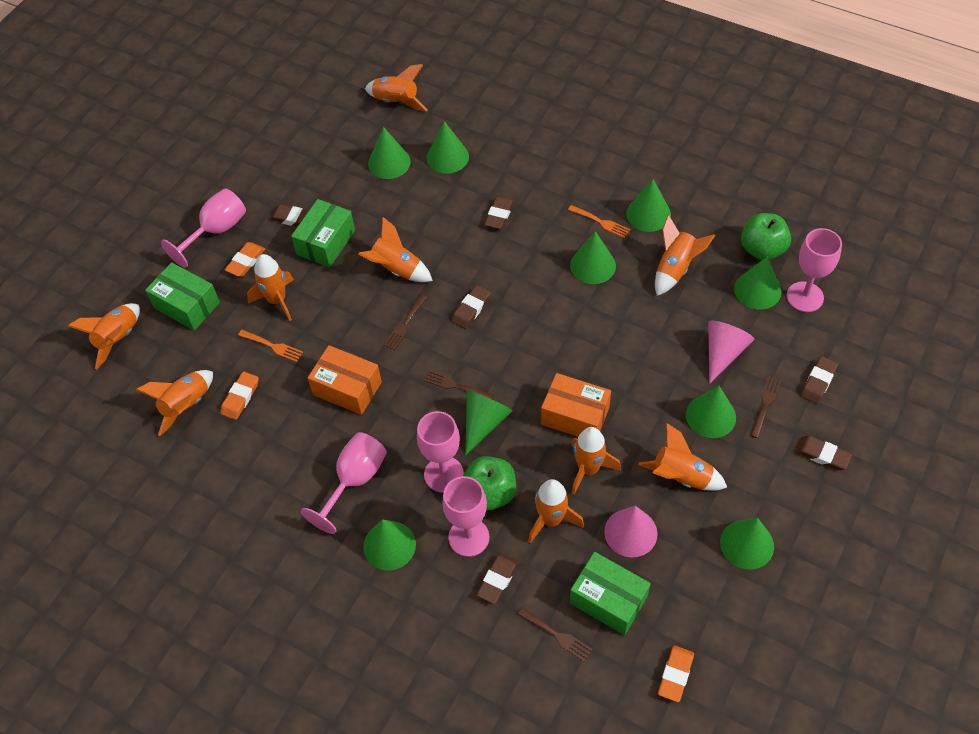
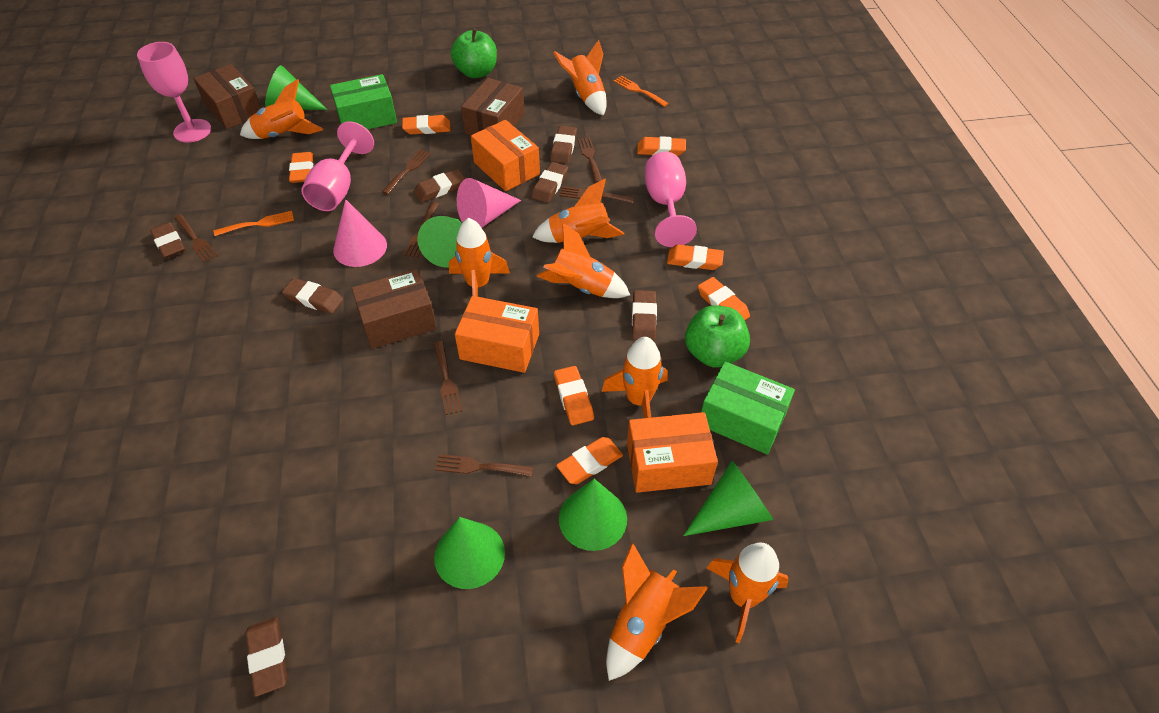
brown box: none = 0 -> [193,64,261,129] [351,269,437,349] [461,78,525,135] = 3
brown eraser: [270,204,308,227] [451,285,491,329] [477,553,519,604] [484,196,514,229] [795,436,852,470] [800,356,838,404] = 6 -> [150,222,186,259] [246,617,288,697] [282,278,343,313] [414,169,465,202] [531,162,568,203] [550,126,577,164] [632,290,657,341] = 7
brown fork: [384,294,427,350] [424,370,494,399] [518,607,593,662] [750,376,781,438] = 4 -> [174,214,217,263] [382,149,431,194] [404,202,439,258] [434,341,462,415] [435,454,533,477] [559,186,634,203] [578,137,602,183] = 7
green box: [145,262,220,331] [291,199,355,267] [570,552,651,635] = 3 -> [330,74,397,129] [701,361,795,454] = 2
green cone: [363,519,416,570] [368,127,411,179] [427,121,469,173] [465,390,513,455] [570,231,616,284] [626,179,671,232] [686,386,736,438] [720,518,774,570] [734,256,781,310] = 9 -> [265,65,328,110] [417,216,462,268] [434,517,505,589] [559,479,627,551] [683,461,773,536] = 5
orange box: [308,345,382,415] [541,373,611,437] = 2 -> [455,296,539,373] [471,120,540,191] [627,412,718,493] = 3
orange eraser: [220,372,259,420] [225,242,265,277] [658,645,694,702] = 3 -> [289,152,313,183] [402,115,450,134] [554,366,594,425] [556,437,623,484] [637,136,686,156] [667,244,724,270] [698,277,750,320] = 7
orange rocket: [68,303,140,369] [136,370,213,436] [247,254,293,321] [358,217,433,282] [365,64,427,111] [528,479,584,544] [571,427,621,495] [638,423,727,491] [655,215,715,296] = 9 -> [240,79,323,139] [449,218,510,297] [532,179,624,243] [536,223,630,298] [553,40,607,116] [602,337,668,418] [606,543,708,681] [707,543,789,643] = 8
pink goblet: [161,188,246,268] [301,432,387,534] [417,411,464,493] [442,476,489,557] [787,228,842,312] = 5 -> [137,42,211,143] [301,121,374,211] [645,152,697,247] = 3

